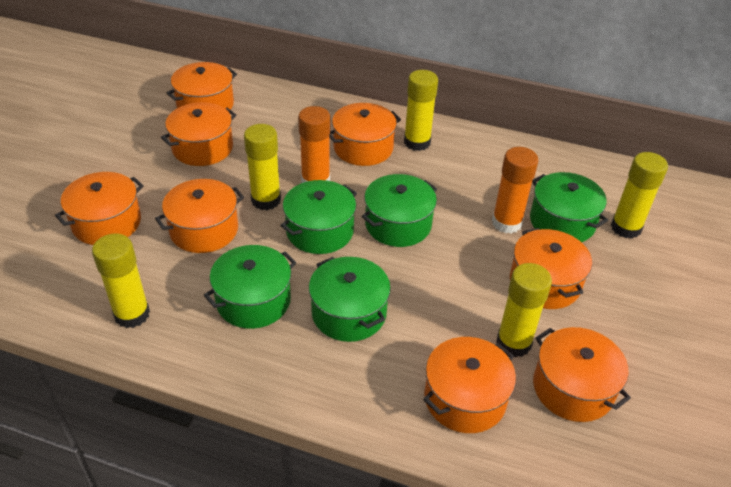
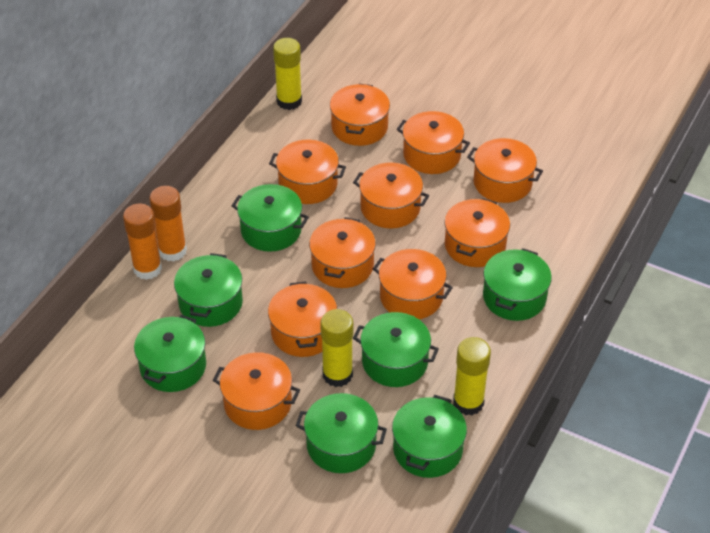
green pot: [204,245,296,329] [280,180,357,254] [309,257,391,342] [362,174,437,247] [530,172,608,242] = 5 -> [134,315,206,392] [174,253,243,327] [232,184,309,252] [296,393,387,473] [353,312,439,387] [392,395,467,478] [483,248,552,321] = 7
orange pot: [55,172,144,245] [155,179,244,253] [161,102,237,166] [166,62,237,110] [329,103,401,166] [423,337,516,433] [510,228,592,309] [533,327,631,422] = 8 -> [213,352,300,430] [268,282,337,357] [269,140,346,204] [309,217,376,288] [330,84,390,146] [353,162,429,228] [373,249,453,319] [397,111,470,174] [444,198,510,267] [467,138,543,203] = 10
yellow glue stick: [92,233,150,328] [244,124,281,210] [404,70,438,151] [496,263,552,357] [611,152,668,239] = 5 -> [273,38,302,110] [320,309,353,387] [453,337,491,415] = 3

